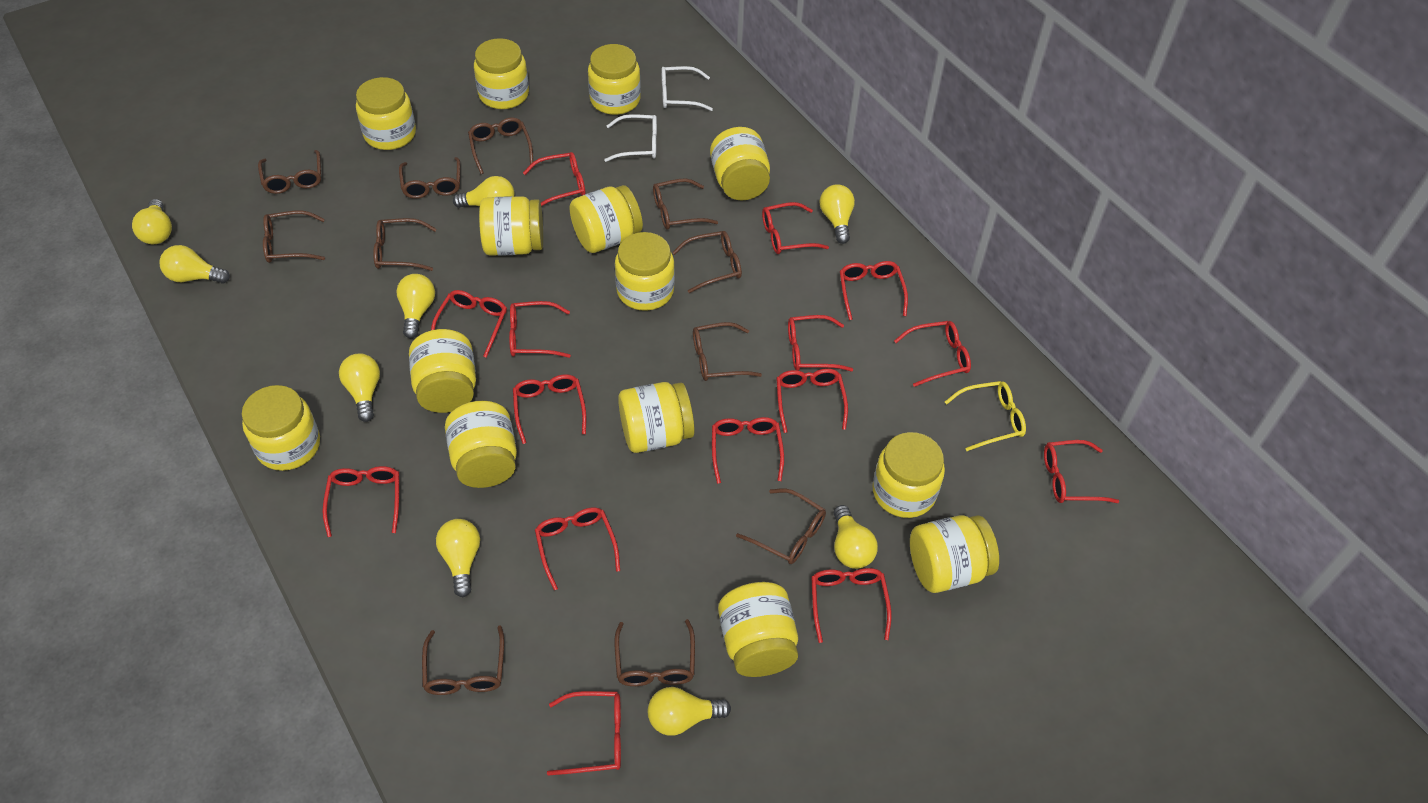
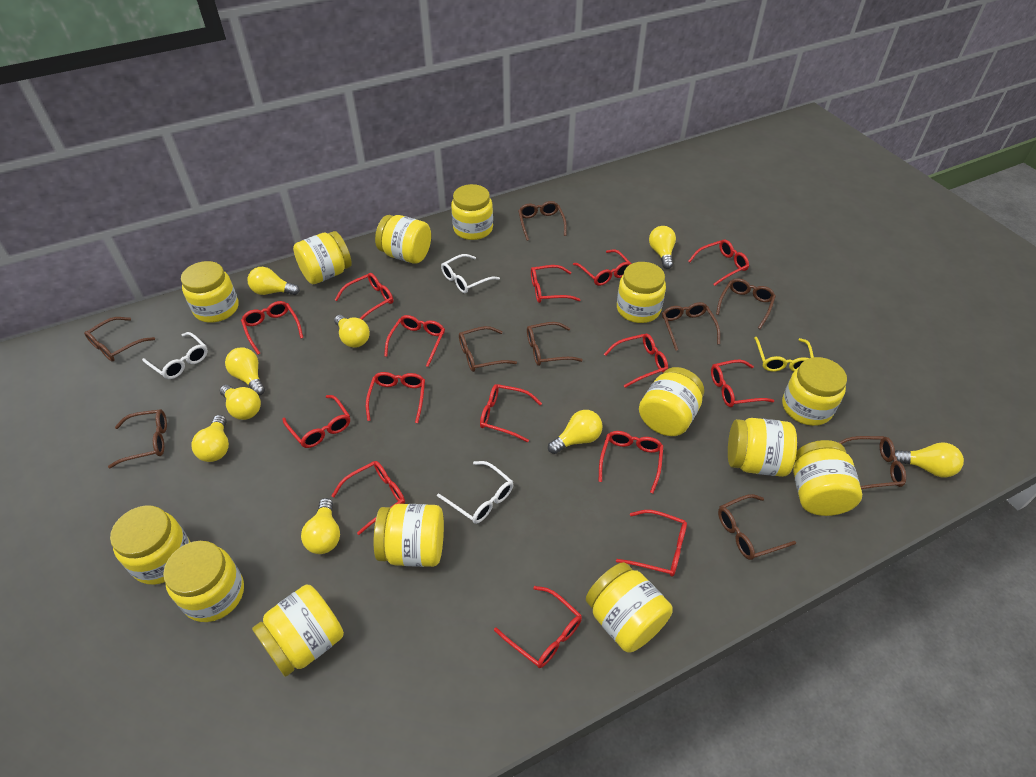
brown glasses: [258,150,321,194] [263,211,325,263] [373,218,436,271] [399,157,460,199] [422,625,504,695] [468,117,533,174] [614,619,695,686] [653,179,718,230] [672,231,742,293] [693,322,762,381] [736,488,826,564] = 11 -> [84,317,155,362] [108,409,167,468] [459,326,517,372] [518,201,567,241] [527,322,583,366] [662,302,720,351] [716,278,776,329] [718,494,796,560] [838,436,906,489] = 9
white glasses: [604,114,657,162] [662,66,713,111] = 2 -> [142,332,208,379] [437,461,513,524] [441,254,500,293] = 3

